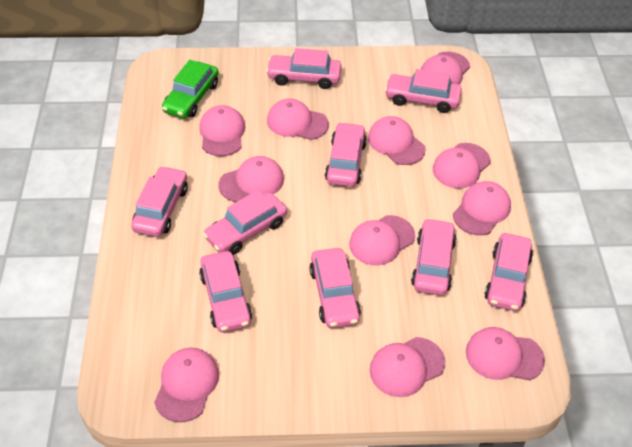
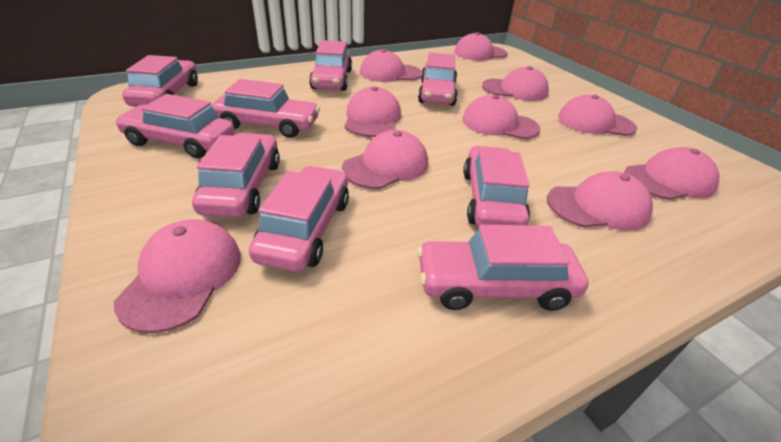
green car: [162,60,219,118] = 1 -> none = 0
pink cap: [154,348,219,422] [199,105,245,156] [219,156,284,202] [267,99,329,140] [349,215,415,266] [368,116,426,165] [370,337,445,397] [421,52,470,85] [433,143,491,188] [453,181,511,235] [466,327,545,380] = 11 -> [114,219,241,333] [342,130,428,189] [344,86,401,137] [360,49,422,82] [454,32,508,60] [462,95,540,139] [482,66,549,101] [547,171,653,231] [558,95,637,136] [624,147,720,200] = 10

